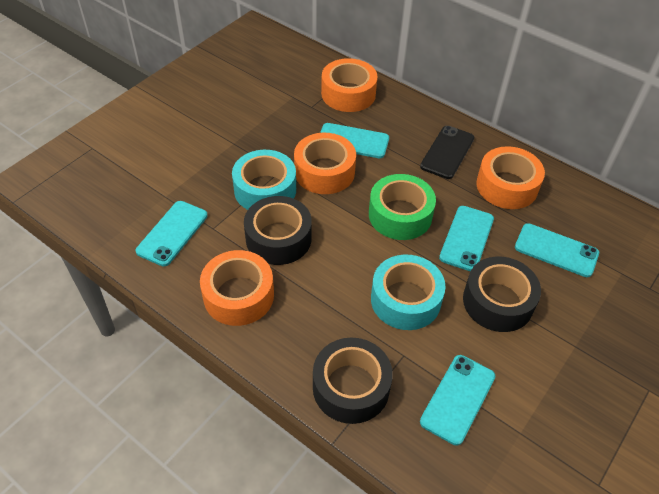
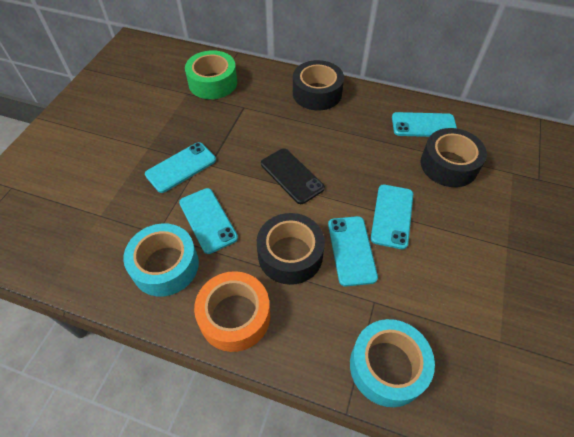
orange tape: [200,250,274,326] [294,133,356,194] [321,58,377,112] [476,146,545,209] = 4 -> [194,271,270,352] = 1

